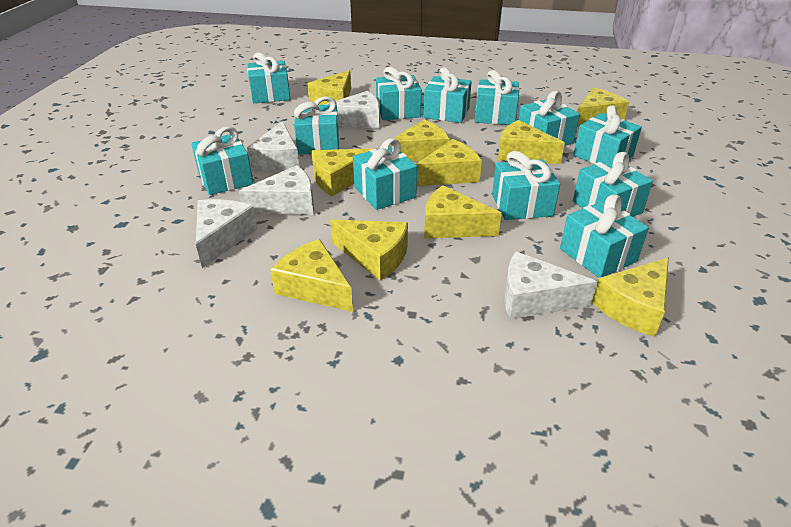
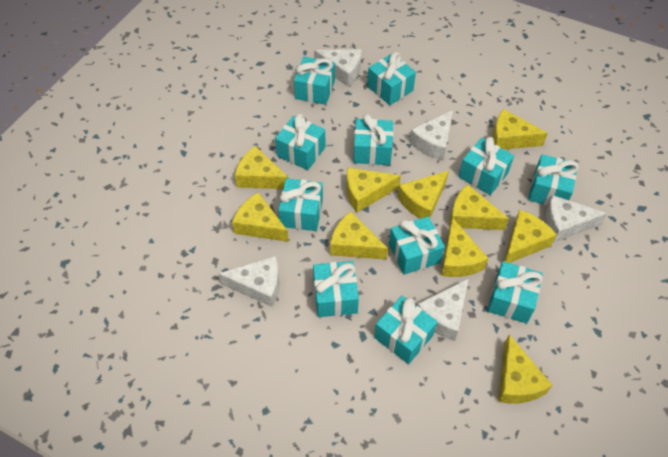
turquoise gift: [191,127,253,195] [247,53,290,103] [294,96,339,155] [353,138,417,210] [376,67,422,120] [424,67,472,123] [475,70,520,125] [492,151,560,220] [519,91,580,146] [560,194,649,278] [573,105,642,164] [573,152,653,217] = 12 -> [275,114,325,170] [278,178,323,231] [294,57,335,105] [313,261,359,317] [353,114,393,165] [367,52,416,105] [374,296,437,364] [389,217,445,275] [458,137,514,195] [487,261,543,324] [528,154,579,206] = 11

